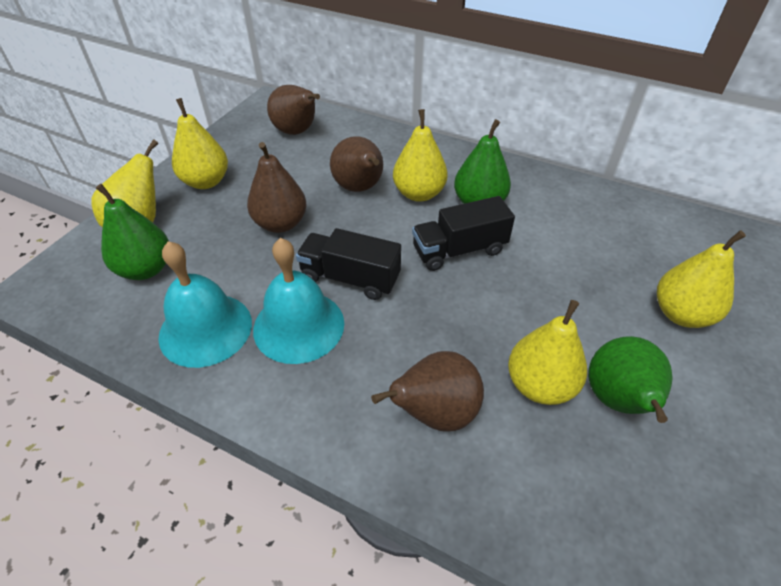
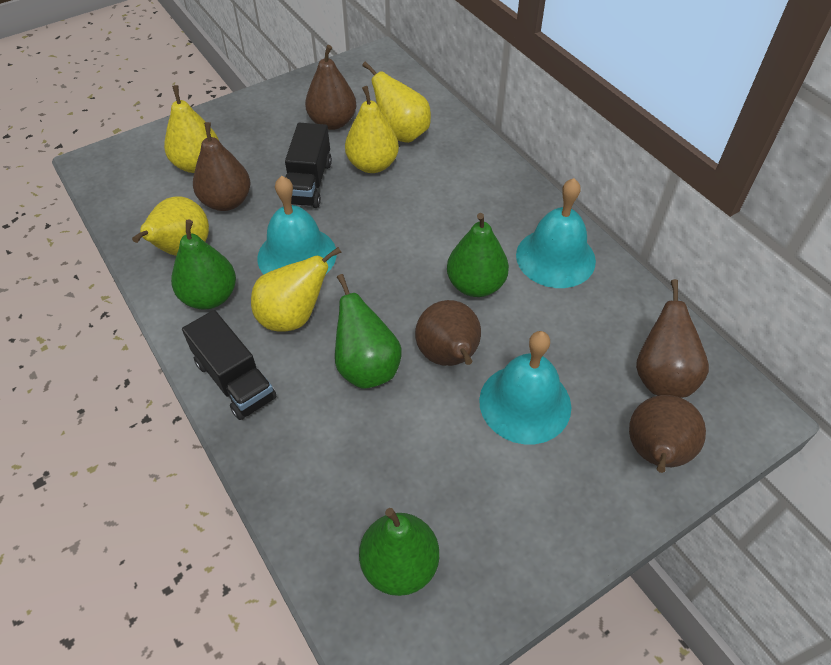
brown pear: [247,142,307,233] [267,85,320,135] [330,136,383,192] [371,351,484,432] = 4 -> [193,122,251,211] [305,45,357,130] [415,300,481,366] [629,395,706,473] [636,279,709,398] = 5
green pear: [96,184,169,280] [454,119,511,204] [588,336,673,423] = 3 -> [171,219,236,310] [335,274,402,389] [359,508,439,596] [447,213,509,297] = 4
turquoise bell: [158,241,252,368] [253,238,344,364] = 2 -> [257,176,337,274] [479,331,571,444] [516,178,596,288] = 3

